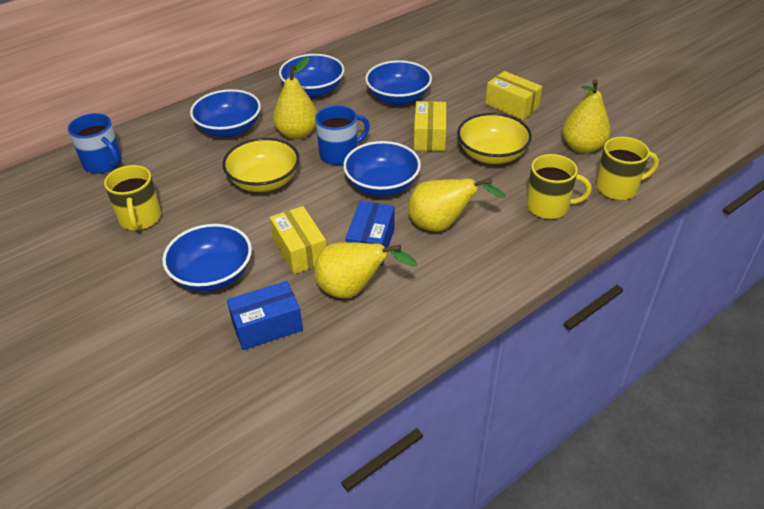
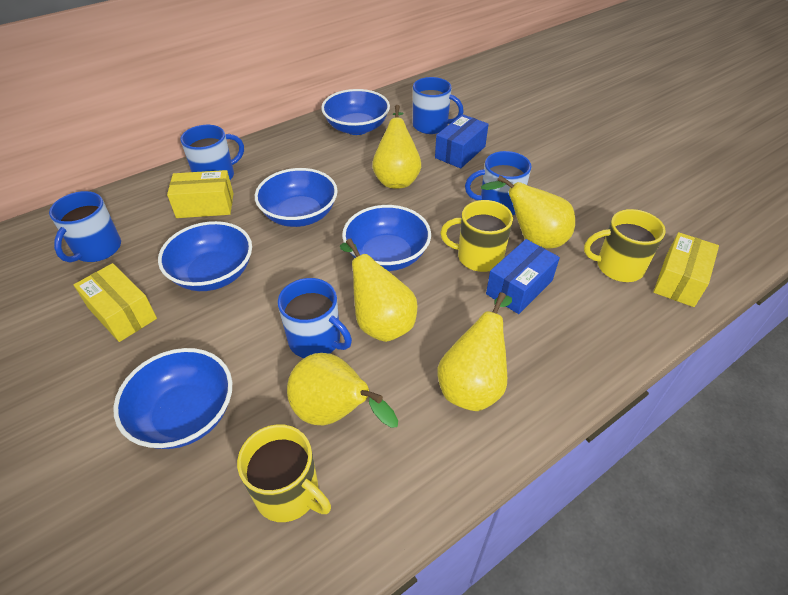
blue mug: [68,113,122,173] [315,105,370,165] = 2 -> [49,191,121,262] [181,125,244,180] [278,278,352,358] [413,77,464,134] [465,151,531,215] = 5
yellow bowl: [222,138,300,192] [457,113,532,164] = 2 -> none = 0
yellow pear: [273,57,317,140] [314,242,417,298] [408,178,506,232] [562,79,611,154] = 4 -> [287,353,398,428] [340,238,418,342] [372,105,421,189] [438,292,512,411] [481,175,575,248] = 5

